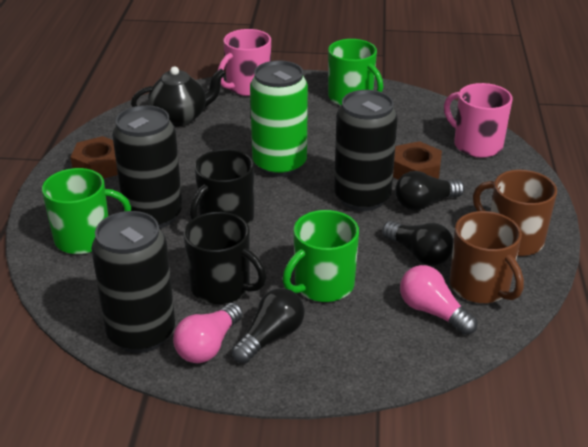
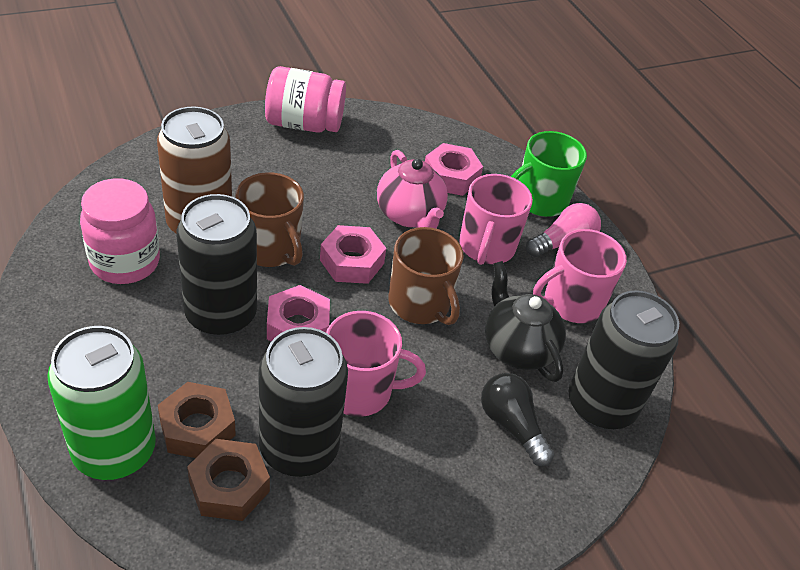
black light bulb: [232,288,305,364] [382,221,453,266] [395,171,465,211] = 3 -> [481,373,554,467] = 1
black mug: [184,212,267,304] [190,149,254,225] = 2 -> none = 0
brown can: none = 0 -> [157,107,232,233] = 1
green mug: [42,168,131,254] [282,210,359,302] [328,39,383,106] = 3 -> [511,131,587,217] = 1
pink jar: none = 0 -> [80,179,160,284] [265,66,346,133] = 2
pink light bulb: [173,303,243,363] [400,265,477,335] = 2 -> [526,203,601,257] = 1
pink mug: [218,29,271,96] [444,83,512,158] = 2 -> [326,311,426,417] [459,174,533,265] [533,229,627,323] = 3
pink nut: none = 0 -> [267,285,330,342] [320,225,386,284] [425,143,483,196] = 3
pink teapot: none = 0 -> [377,150,448,229] = 1

